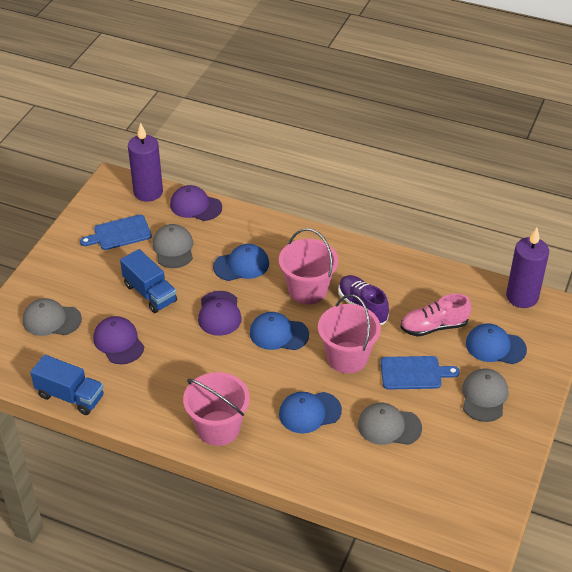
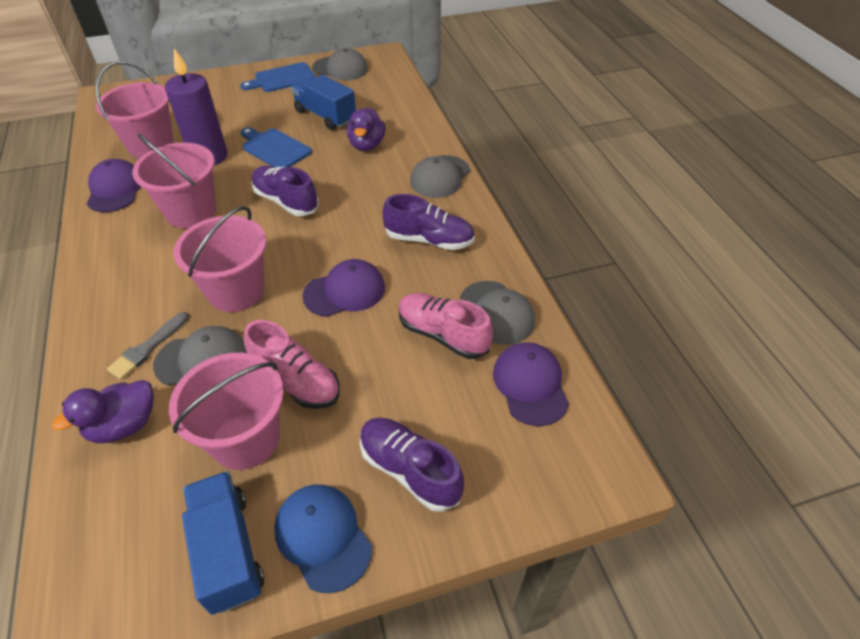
blue cap: [213,244,269,281] [250,312,309,350] [279,392,342,433] [466,323,527,364] = 4 -> [274,485,372,593] = 1
grey brush: none = 0 -> [107,312,189,380] = 1
pink bucket: [183,372,250,446] [279,228,338,305] [318,294,381,374] = 3 -> [95,61,174,158] [132,134,216,228] [169,353,284,470] [174,206,267,312] = 4
pink shoe: [400,294,471,337] = 1 -> [244,320,340,409] [399,293,493,359] = 2
purple candle: [128,122,163,202] [506,228,549,308] = 2 -> [165,48,228,166] = 1
purple duck: none = 0 -> [52,380,154,443] [347,107,385,151] = 2
purple shoe: [338,275,389,325] = 1 -> [251,166,319,216] [360,418,464,512] [383,194,475,250] = 3

